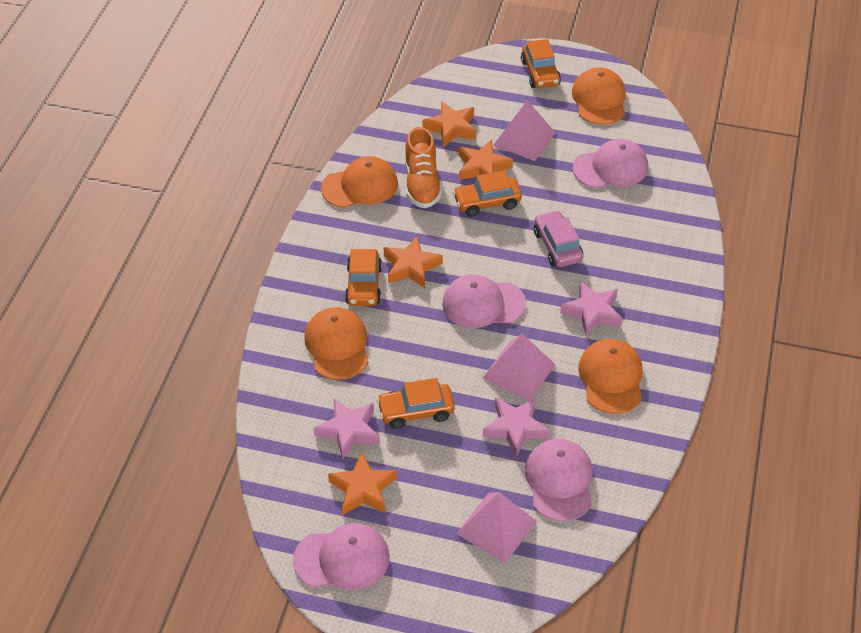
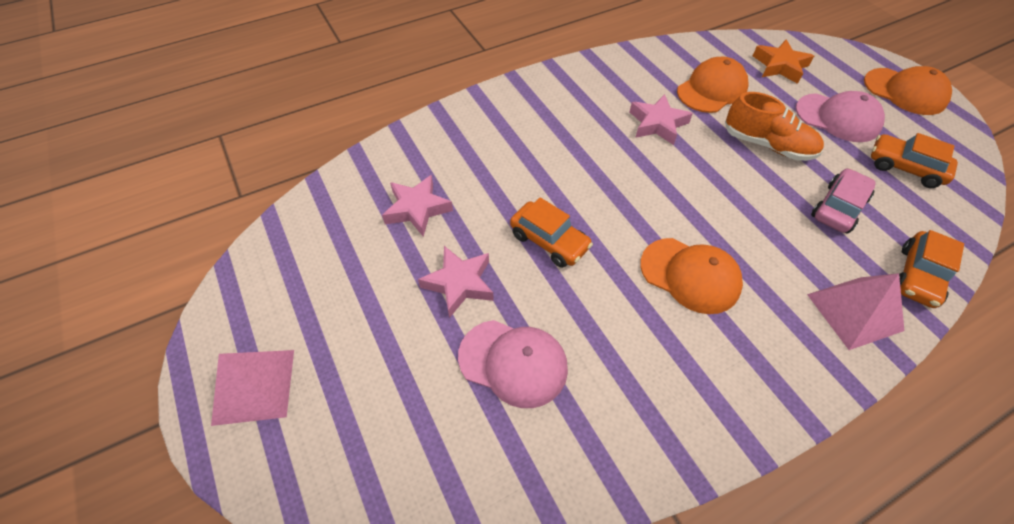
orange cap: [305,307,368,380] [321,156,398,208] [572,67,626,125] [578,339,642,414] = 4 -> [640,238,743,314] [677,57,749,113] [864,66,952,115] = 3
orange car: [345,249,382,306] [377,378,455,429] [453,171,522,217] [521,39,561,88] = 4 -> [510,197,593,268] [871,133,958,188] [899,230,964,308] = 3
orange star: [328,452,397,515] [384,236,443,288] [422,102,476,147] [459,139,513,180] = 4 -> [753,39,814,84] = 1
pink cap: [293,523,390,590] [442,274,526,328] [525,438,593,521] [572,139,648,188] = 4 -> [458,320,568,408] [796,91,885,142] = 2
pink pyramid: [456,492,537,563] [483,334,556,401] [494,100,555,161] = 3 -> [211,350,294,426] [807,273,904,350] = 2

